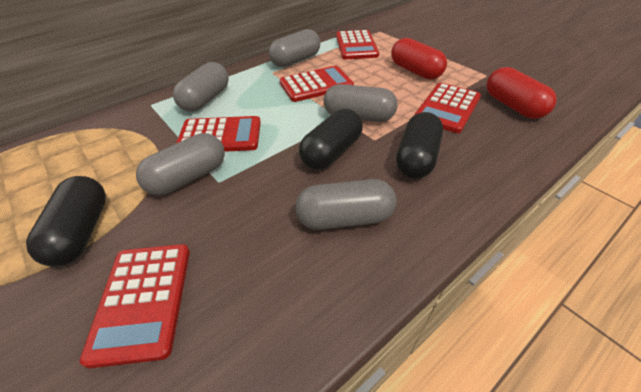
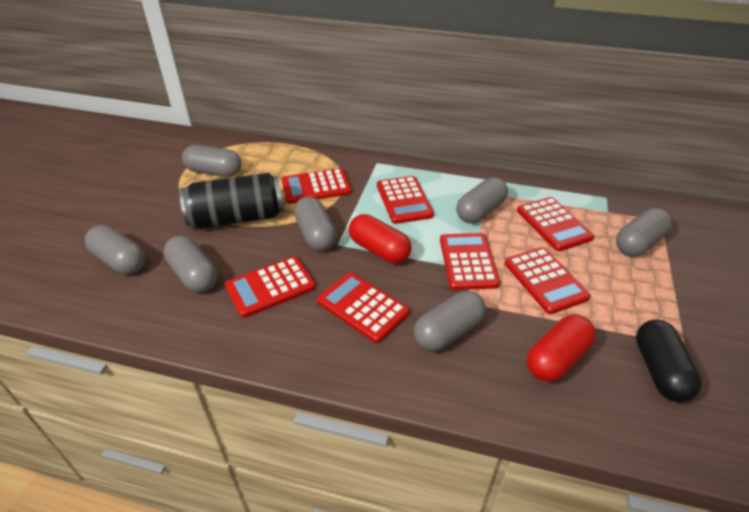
black can: none = 0 -> [179,173,284,229] = 1
black capsule: [26,176,106,267] [299,109,363,170] [396,112,443,179] = 3 -> [636,320,702,403] = 1
grey capsule: [136,133,225,195] [173,62,229,112] [269,29,320,67] [295,179,397,230] [323,84,398,122] = 5 -> [85,225,146,274] [164,236,217,293] [182,145,241,177] [294,196,337,251] [414,291,486,351] [456,177,508,223] [616,208,672,256] = 7
red calculator: [80,244,190,368] [176,116,261,152] [279,66,354,102] [336,30,379,59] [415,83,481,133] = 5 -> [225,256,316,318] [282,168,351,204] [317,272,410,343] [377,176,434,224] [440,233,500,290] [505,247,591,314] [517,197,594,251] = 7

